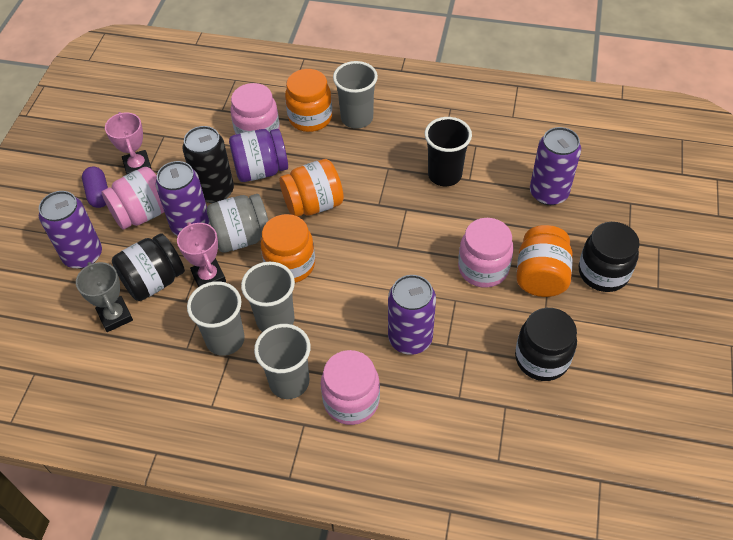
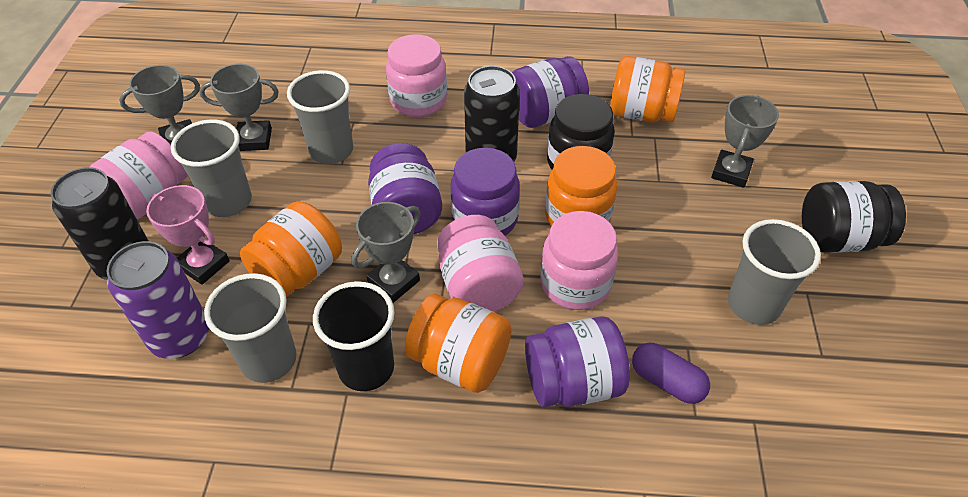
black can: [182,126,234,203] = 1 -> [51,167,148,280] [464,66,520,162] = 2
black jar: [112,233,185,301] [515,308,577,381] [579,222,640,292] = 3 -> [547,94,615,170] [802,181,906,253] = 2
grey jar: [207,194,269,252] = 1 -> none = 0
grey trophy: [76,262,133,332] = 1 -> [119,65,200,144] [199,64,279,151] [352,202,421,303] [711,95,779,188] = 4
pink trophy: [105,112,152,174] [177,222,226,287] = 2 -> [146,185,230,285] = 1
purple can: [39,191,102,269] [156,161,210,236] [388,275,436,355] [530,127,581,205] = 4 -> [107,241,209,359] = 1
purple jar: [229,129,288,182] = 1 -> [368,143,442,234] [450,148,520,236] [512,56,589,128] [525,316,630,407] = 4

